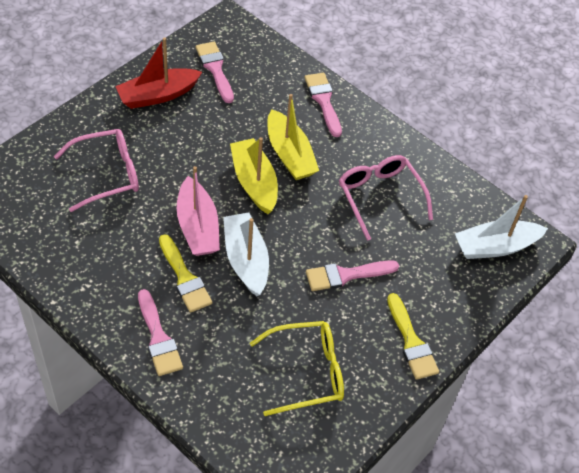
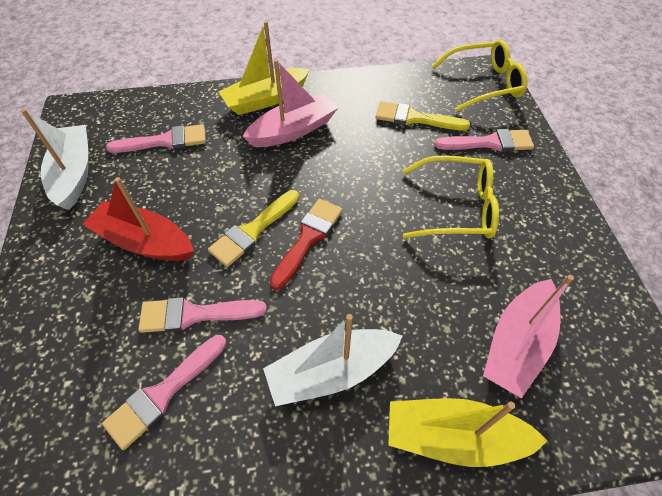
pink boat: [177,166,220,256] = 1 -> [242,59,338,147] [483,275,574,398] = 2
pink glasses: [54,129,139,212] [339,155,433,241] = 2 -> none = 0
red brush: none = 0 -> [270,199,343,290] = 1
yellow glasses: [250,321,344,416] = 1 -> [403,155,499,239] [432,39,527,112] = 2

